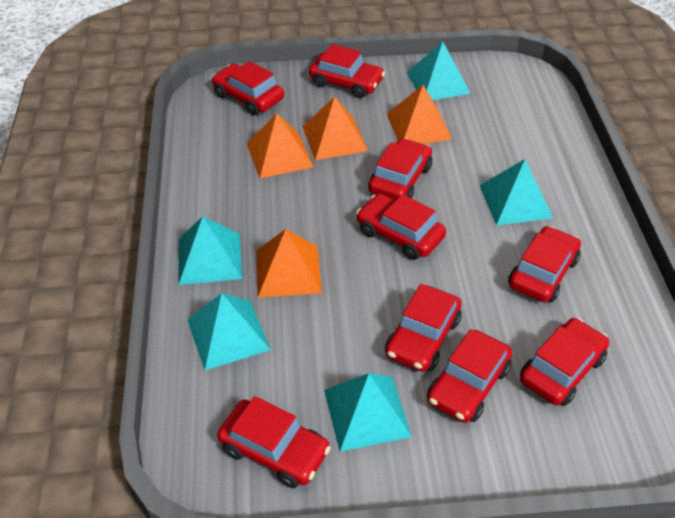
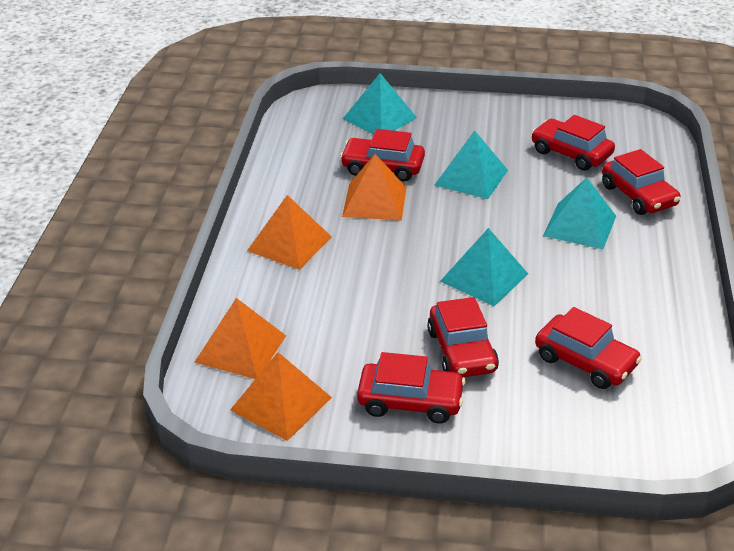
red car: [212,61,284,115] [217,396,331,488] [309,44,385,98] [356,194,446,260] [368,138,432,201] [385,284,462,372] [427,329,512,423] [508,226,581,302] [520,318,609,406] = 9 -> [340,129,425,181] [357,352,465,424] [427,297,499,377] [531,115,615,171] [535,307,642,389] [602,149,681,215] = 6
turquoise pyramid: [179,216,242,285] [187,293,271,370] [324,373,412,452] [407,42,471,100] [479,159,553,225] = 5 -> [343,73,417,134] [435,130,508,199] [440,228,528,306] [543,178,616,249] = 4

